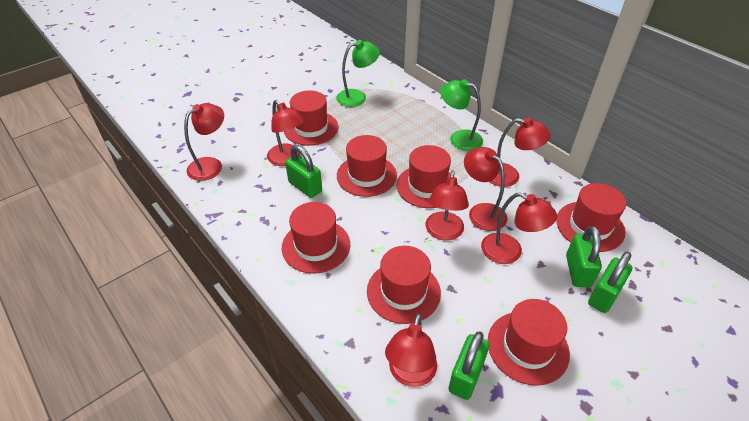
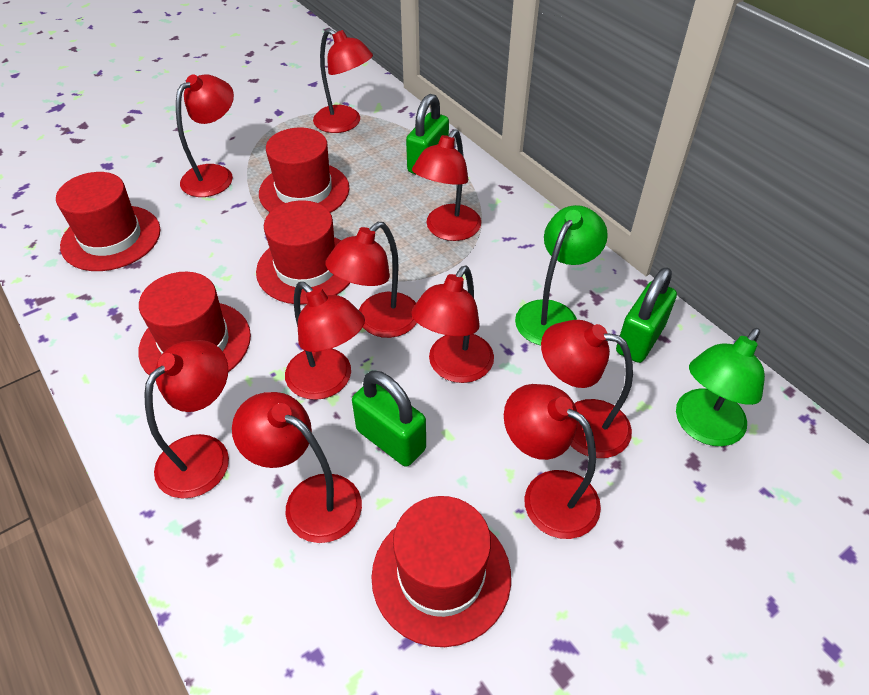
green padlock: [285,145,322,198] [449,331,489,400] [566,226,602,288] [588,252,633,313] = 4 -> [352,371,426,467] [406,94,449,175] [616,267,677,363] = 3
red hat: [282,202,350,274] [284,90,338,146] [337,135,397,197] [367,246,441,324] [396,145,458,208] [487,299,570,386] [556,183,626,252] = 7 -> [56,172,160,271] [138,272,251,375] [256,200,350,304] [259,127,349,213] [371,496,511,647] = 5
red lamp: [184,103,224,181] [267,100,305,166] [385,313,437,387] [426,170,469,241] [464,147,507,231] [481,192,557,264] [490,117,551,187] = 7 -> [144,340,229,499] [176,74,234,197] [232,392,362,543] [285,282,365,400] [313,29,373,133] [325,222,417,338] [411,266,494,383] [412,129,481,241] [504,384,601,539] [541,320,633,458] = 10

